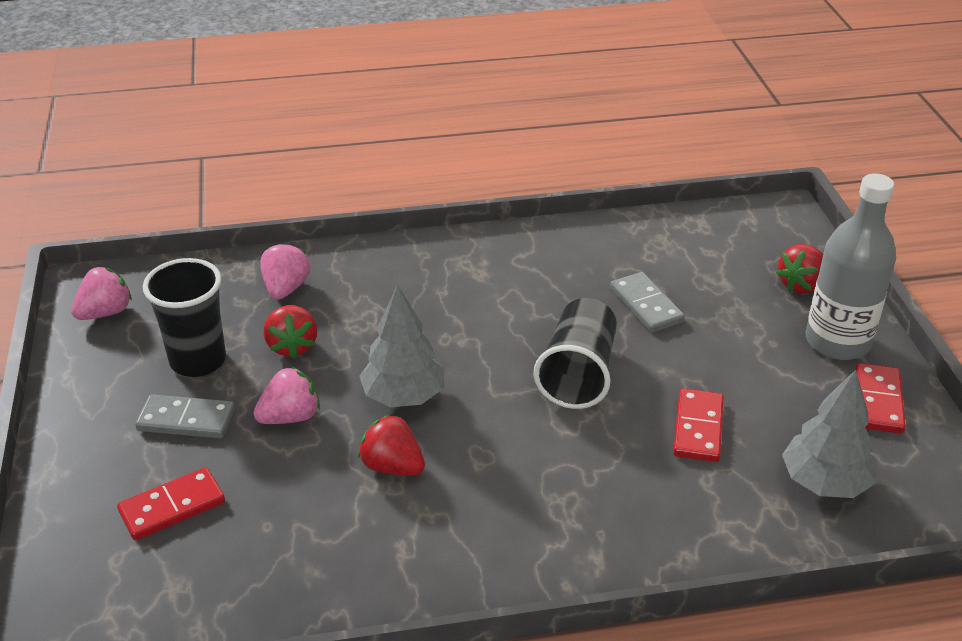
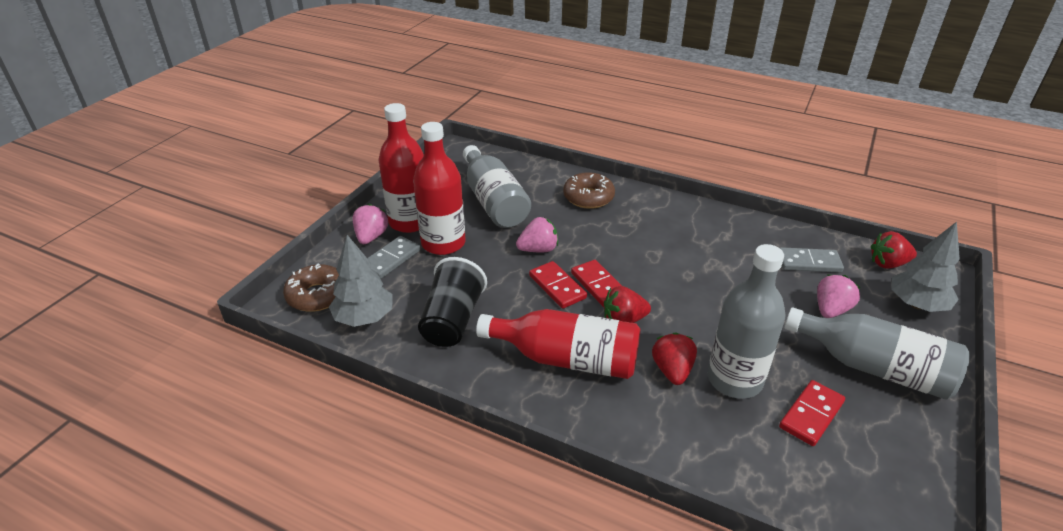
black cup: [143,258,226,377] [534,298,617,409] = 2 -> [418,257,487,347] = 1
brown donut: none = 0 -> [283,263,339,312] [563,172,615,209] = 2
grey bottle: [806,173,896,360] = 1 -> [463,145,531,228] [707,244,786,399] [784,307,970,400] = 3
red bottle: none = 0 -> [378,103,424,233] [413,122,465,255] [476,309,640,379] = 3

